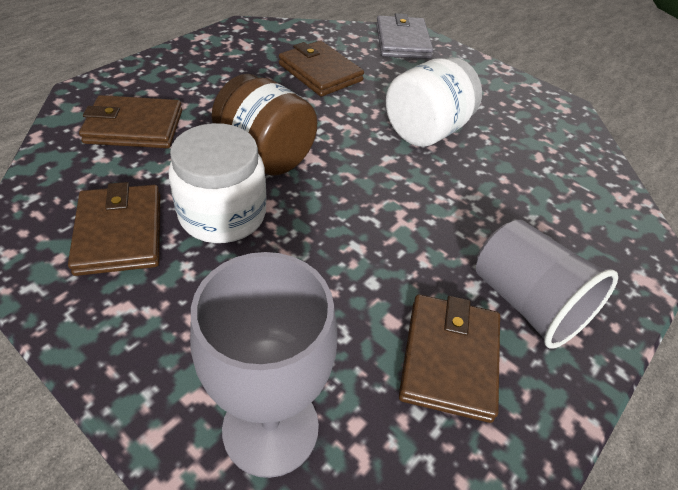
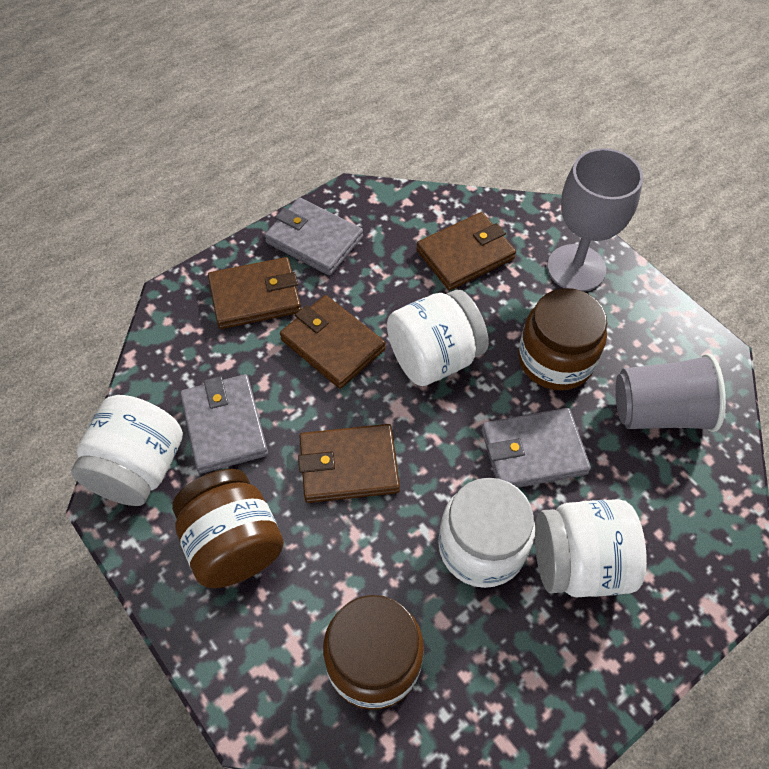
brown jar: [211,74,317,176] = 1 -> [172,469,284,588] [323,595,424,710] [518,288,607,390] = 3
grey wallet: [376,13,433,59] = 1 -> [180,374,268,474] [265,197,363,276] [482,408,591,488] = 3
white jar: [168,123,266,243] [386,57,482,147] = 2 -> [71,395,183,506] [387,290,489,386] [438,478,535,588] [535,499,647,597] = 4

